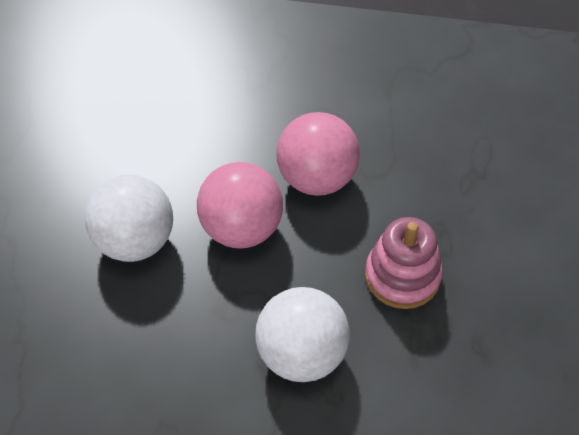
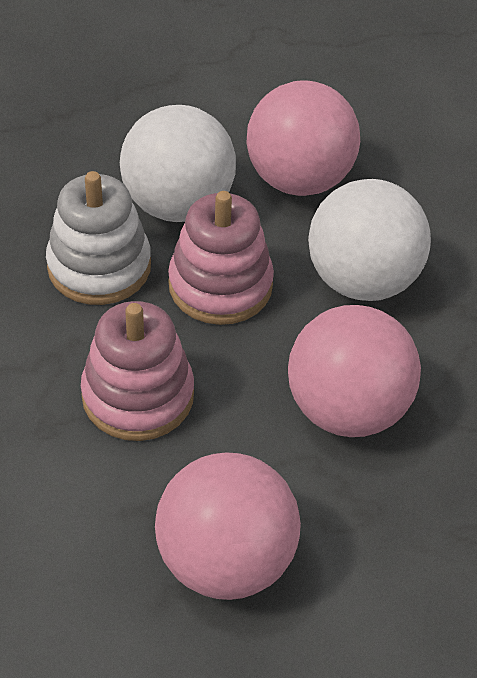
pink ball: [197,162,283,249] [276,112,360,196] = 2 -> [155,452,301,600] [247,80,360,196] [288,305,421,437] = 3
pink stacking toy: [365,217,443,309] = 1 -> [81,301,194,441] [168,191,274,325] = 2
white stacking toy: none = 0 -> [46,171,151,305] = 1

